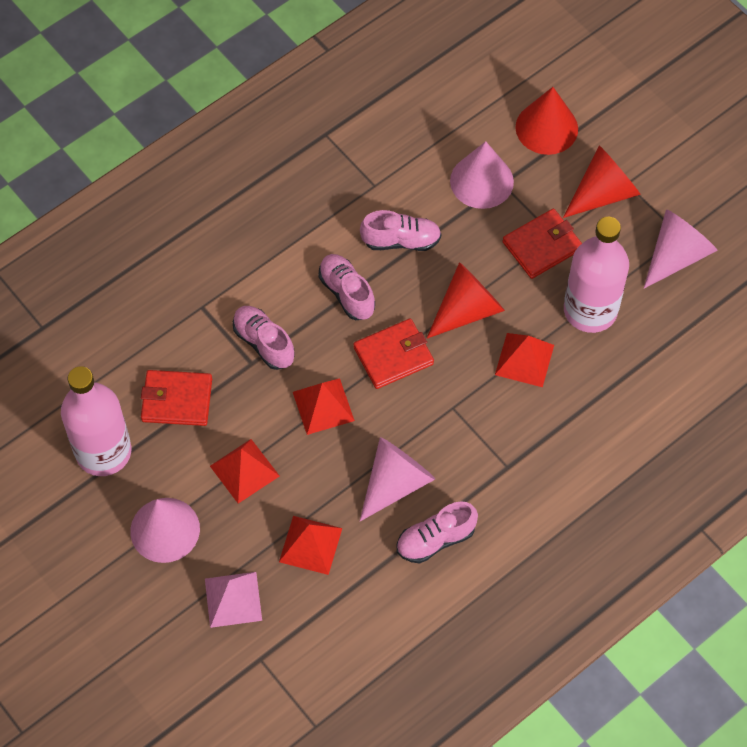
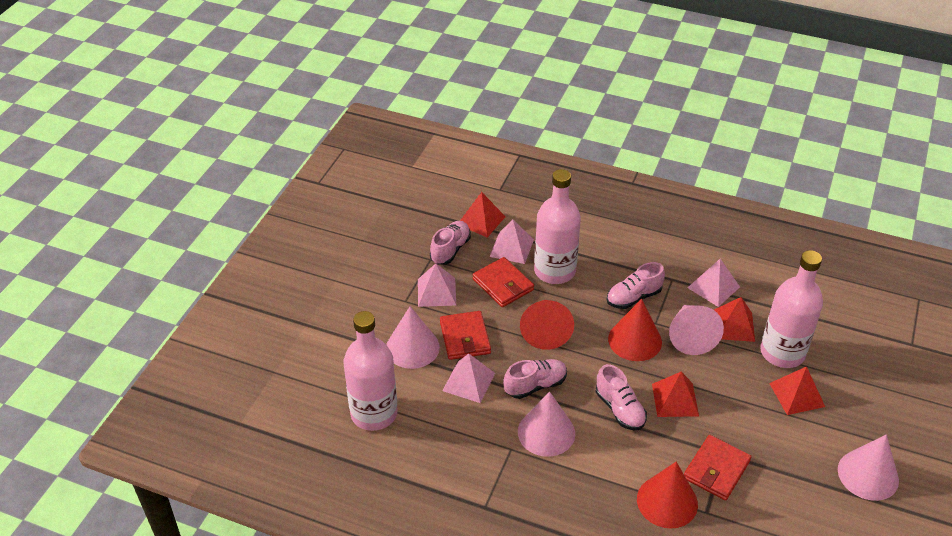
pink bottle: [61,366,131,476] [564,217,629,333] = 2 -> [344,311,398,431] [534,169,581,284] [760,250,823,368] = 3
pink pyramid: [205,572,262,628] = 1 -> [418,263,456,307] [442,354,495,403] [489,219,534,264] [687,259,740,307] = 4

